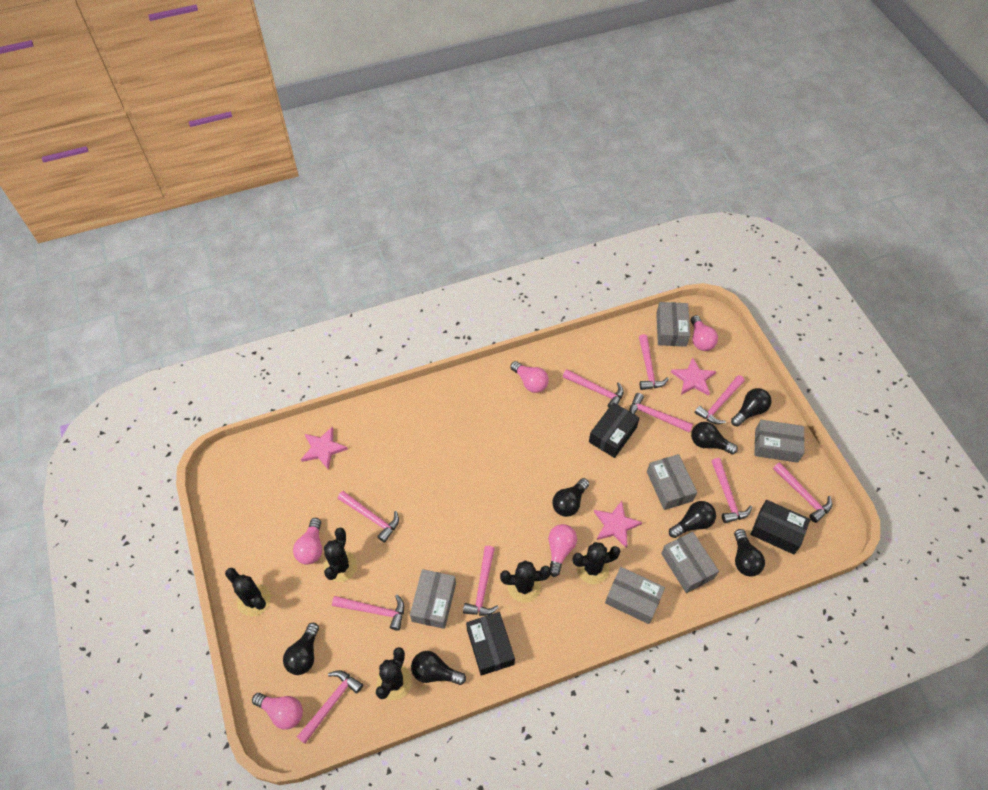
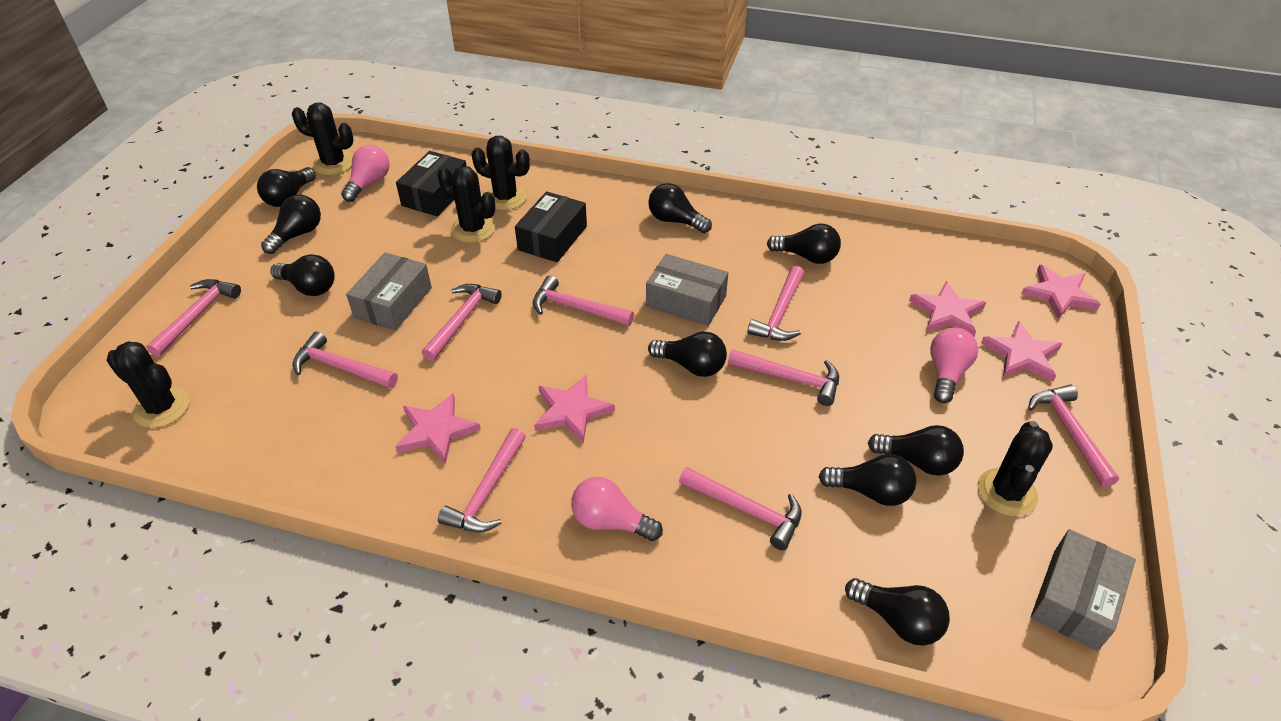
black box: [466,612,515,676] [589,402,640,458] [750,500,810,555] = 3 -> [396,151,466,217] [515,191,587,262] = 2
black light bulb: [283,623,319,675] [411,651,466,685] [552,478,589,517] [669,501,716,538] [691,422,738,454] [731,388,772,427] [734,529,765,577] = 7 -> [257,167,316,207] [261,195,321,254] [270,254,335,296] [648,183,712,233] [648,331,727,377] [767,224,841,264] [818,454,917,506] [845,578,950,646] [868,425,964,476] = 9
grey box: [410,569,456,629] [605,567,665,624] [647,454,697,510] [656,302,690,347] [661,532,719,593] [754,420,805,463] = 6 -> [346,252,432,331] [646,254,728,326] [1031,529,1136,651] = 3
pink hammer: [297,670,363,744] [332,594,404,631] [338,491,399,543] [463,546,499,616] [563,369,624,408] [629,393,693,433] [639,334,669,390] [694,375,745,424] [712,458,752,523] [773,462,832,523] = 10 -> [146,279,241,357] [293,331,398,388] [422,284,502,361] [438,428,526,532] [533,275,634,326] [679,467,801,550] [728,349,839,406] [747,266,804,341] [1028,385,1119,487] = 9
pink light bulb: [252,693,303,729] [293,518,322,565] [510,361,549,393] [549,524,577,577] [691,315,718,351] = 5 -> [341,145,390,202] [571,477,663,541] [930,327,978,403] = 3
pink star: [301,426,348,470] [594,501,642,548] [671,357,716,396] = 3 -> [395,393,481,464] [534,375,615,444] [909,281,986,337] [981,321,1062,382] [1021,264,1101,319] = 5

